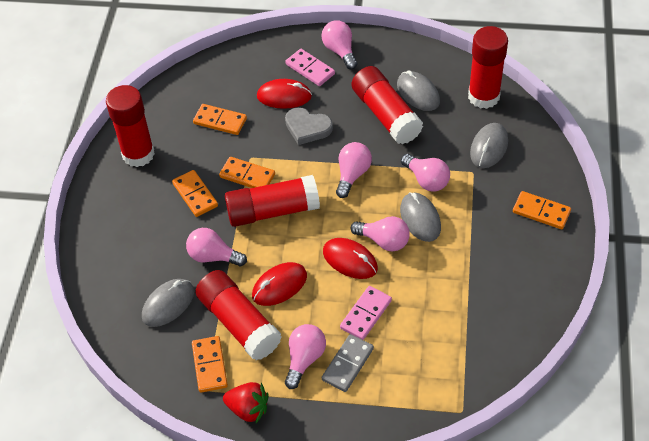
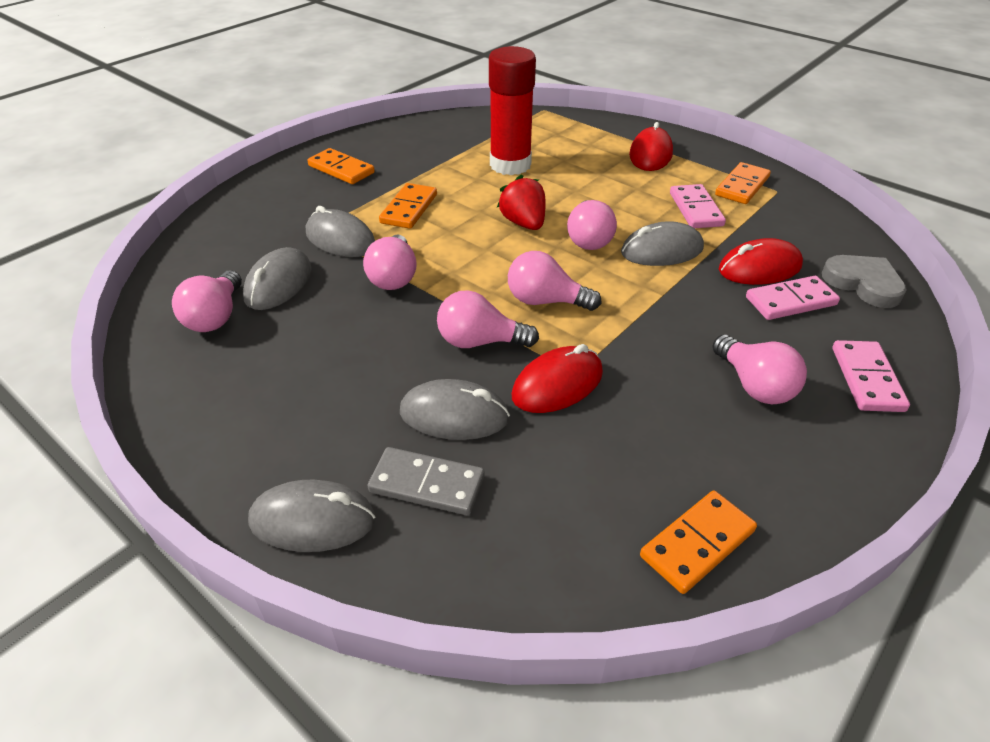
grey mouse: [142,279,194,327] [397,70,440,111] [400,192,441,242] [470,123,508,168] = 4 -> [243,247,312,310] [248,480,376,552] [306,206,375,257] [400,379,510,440] [621,221,704,266] = 5
orange domino: [172,170,218,217] [192,336,228,393] [193,104,247,135] [219,157,275,188] [513,191,571,229] = 5 -> [307,148,375,184] [379,183,437,229] [640,491,757,594] [715,162,771,204] = 4
pink domino: [285,49,335,86] [340,286,392,340] = 2 -> [670,184,726,228] [746,276,840,320] [832,340,910,412] = 3
red glue stick: [106,85,155,167] [195,270,282,360] [225,175,320,227] [352,66,423,144] [468,26,508,109] = 5 -> [489,46,536,175] = 1

